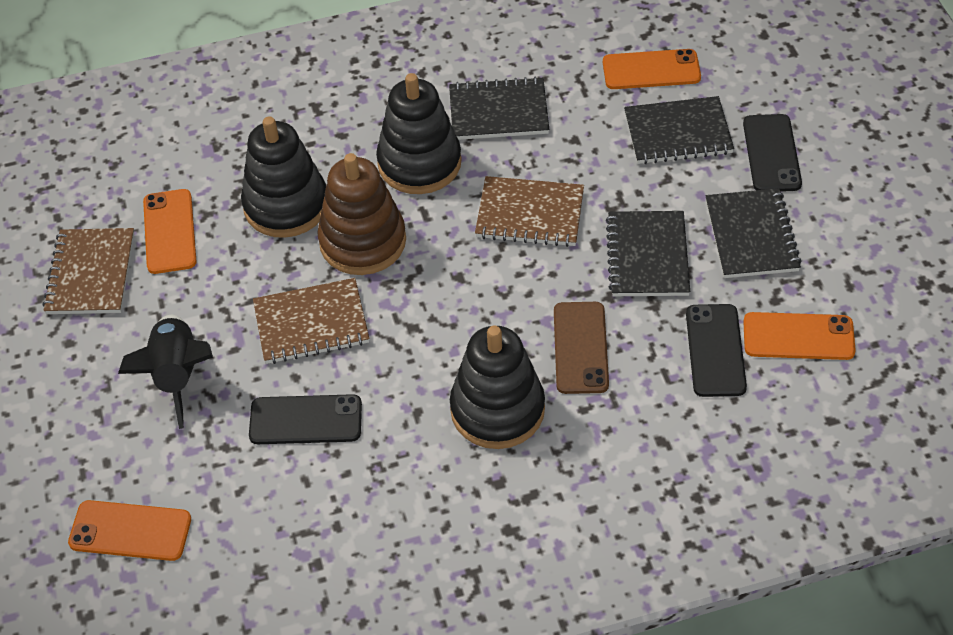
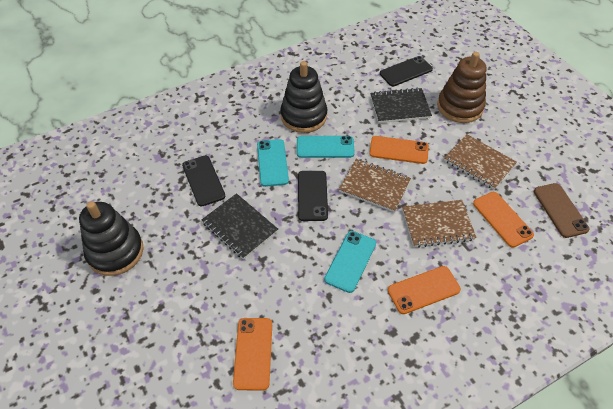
black notebook: [449,77,549,140] [606,211,690,296] [624,96,734,164] [706,188,802,278] = 4 -> [201,193,278,260] [370,88,432,123] = 2
black rocket: [118,315,213,429] = 1 -> none = 0
black stacking toy: [241,116,326,238] [376,73,462,194] [450,325,545,449] = 3 -> [79,201,144,276] [280,61,327,133] = 2
turquoise phone: none = 0 -> [257,139,289,187] [297,136,355,158] [324,231,376,293] = 3

